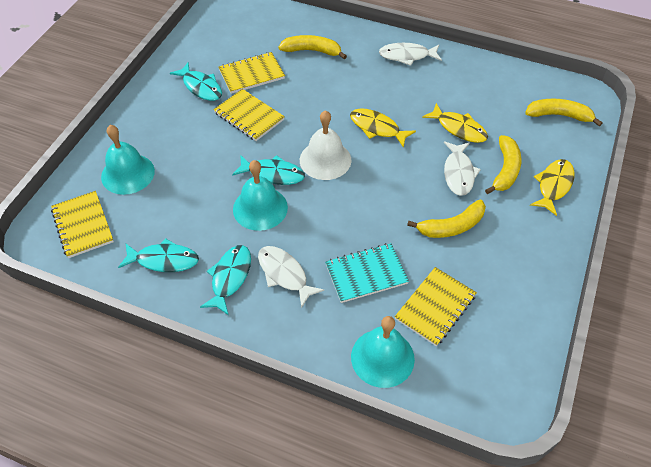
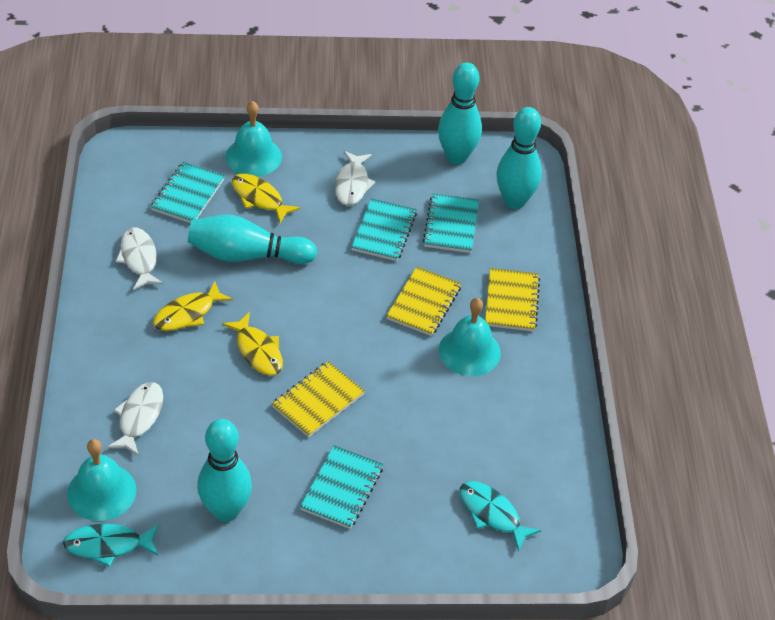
turquoise bowling pin: none = 0 -> [188,215,317,264] [197,419,252,522] [438,62,482,164] [496,107,542,209] = 4
turquoise fish: [118,238,199,272] [170,62,222,101] [200,245,251,315] [232,155,305,185] = 4 -> [63,524,159,567] [460,481,541,552] = 2
turquoise notebook: [325,243,409,303] = 1 -> [151,162,225,223] [300,445,383,529] [351,198,417,261] [423,194,479,253] = 4
white bell: [300,110,352,180] = 1 -> none = 0
yellow banana: [279,35,347,59] [407,200,486,238] [485,135,521,194] [525,99,603,127] = 4 -> none = 0
yellow notebook: [51,191,114,258] [213,89,285,141] [219,52,285,94] [395,267,477,346] = 4 -> [272,361,365,437] [386,267,461,336] [485,268,540,332] = 3

